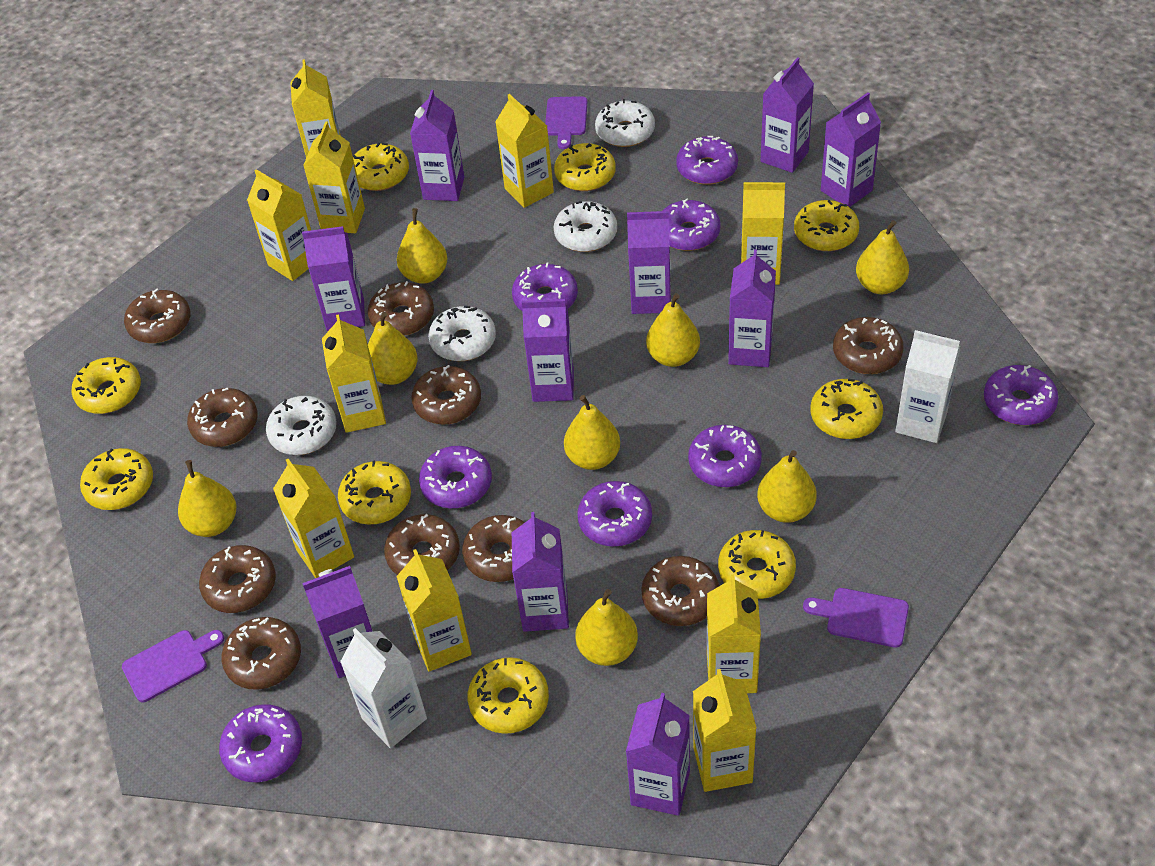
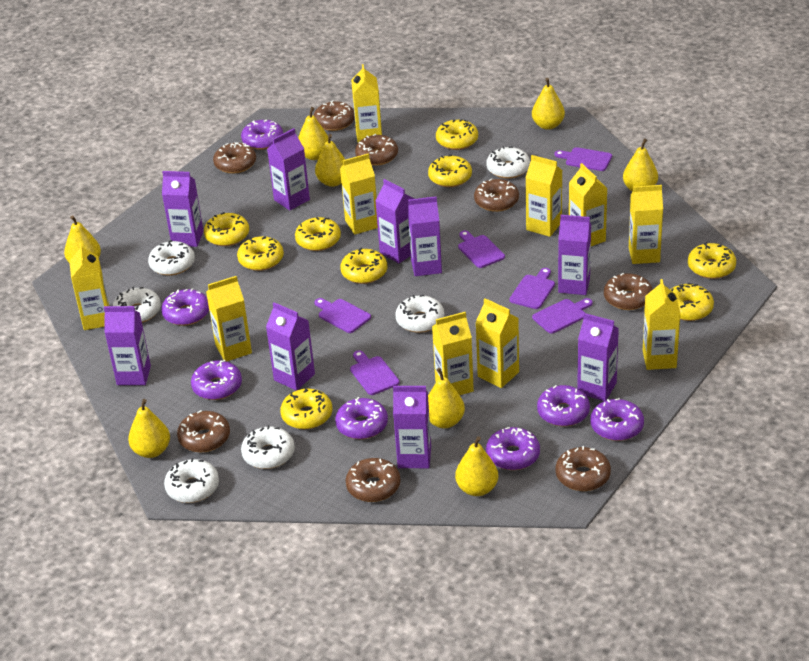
brown donut: [124,289,191,343] [187,387,258,447] [199,545,276,613] [222,617,301,690] [368,281,434,336] [384,514,460,575] [411,365,481,425] [462,515,525,582] [641,556,719,626] [833,317,904,374] = 10 -> [177,410,230,452] [213,142,256,174] [313,100,355,131] [346,458,400,502] [355,134,398,166] [474,178,519,212] [556,446,611,491] [604,273,653,310] = 8
purple carton: [302,226,365,331] [302,566,373,678] [410,90,464,201] [512,512,569,632] [522,299,574,402] [626,693,690,816] [627,211,671,314] [728,249,776,367] [761,57,814,173] [821,93,881,207] = 10 -> [104,306,151,385] [162,171,204,247] [266,302,315,391] [267,128,310,210] [375,179,414,263] [393,386,431,468] [407,196,442,276] [558,215,591,295] [577,313,619,401] = 9
purple cutting board: [122,630,224,702] [545,96,587,149] [803,588,909,648] = 3 -> [314,298,371,333] [350,350,400,395] [458,231,505,268] [509,268,555,309] [532,298,593,334] [554,147,612,171] = 6
purple donut: [219,704,302,782] [419,446,492,508] [512,262,578,311] [577,481,652,547] [663,198,721,251] [676,136,738,185] [688,425,762,487] [984,365,1059,425] = 8 -> [161,288,209,326] [191,360,242,400] [241,119,283,150] [335,397,388,439] [486,427,540,470] [537,385,590,426] [590,398,644,441] = 7
white carton: [340,628,427,748] [895,330,961,443] = 2 -> none = 0
white donut: [266,396,337,455] [428,306,496,361] [554,201,617,252] [595,99,655,147] = 4 -> [113,287,161,323] [148,240,195,276] [164,458,219,503] [241,425,295,469] [395,295,444,333] [486,146,530,179] = 6

